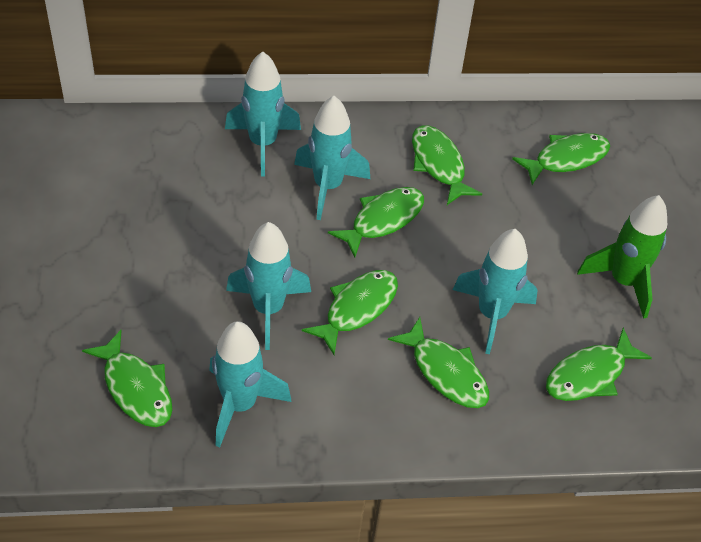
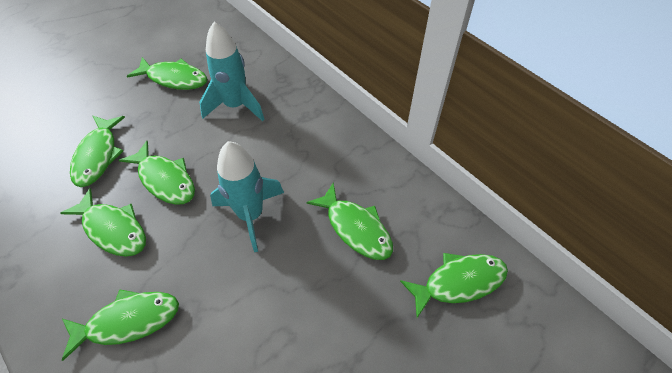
green rocket: [577,195,667,319] = 1 -> none = 0
turquoise rocket: [209,321,292,447] [225,52,301,176] [226,222,311,350] [294,96,370,220] [453,229,538,354] = 5 -> [199,22,265,121] [210,141,284,252] = 2

